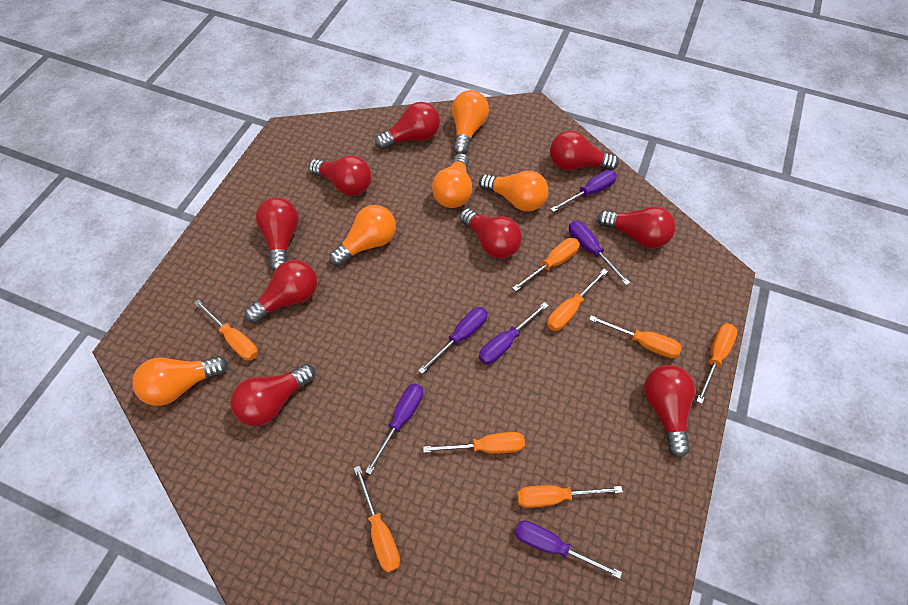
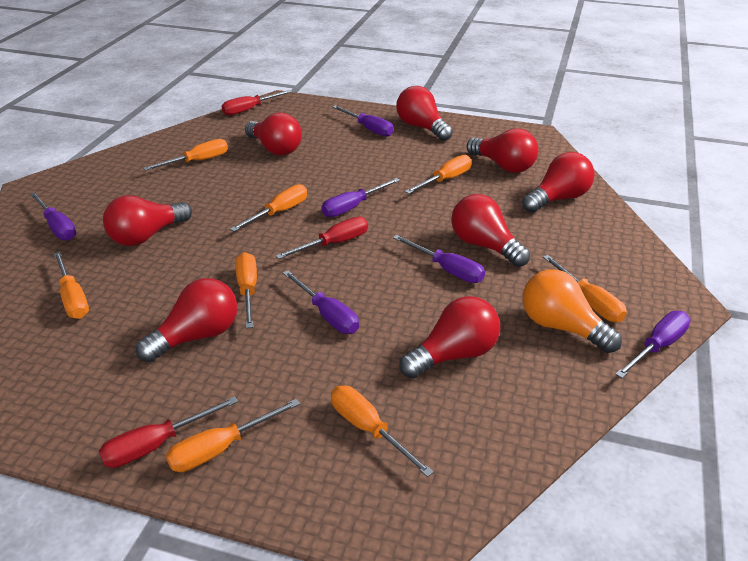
orange light bulb: [132,356,228,406] [329,205,396,266] [432,153,472,208] [452,90,489,154] [479,171,548,212] = 5 -> [523,269,622,353] = 1
red light bulb: [230,364,315,426] [245,260,317,323] [256,197,299,271] [309,155,372,196] [375,102,440,149] [459,208,522,259] [550,131,619,170] [597,206,676,248] [644,365,695,458] = 9 -> [103,195,192,246] [136,278,237,362] [245,113,302,155] [396,86,453,141] [399,296,500,379] [451,194,530,267] [467,128,539,173] [522,152,595,213] = 8
red screwdriver: none = 0 -> [99,396,238,468] [221,90,292,115] [276,216,368,259] = 3

